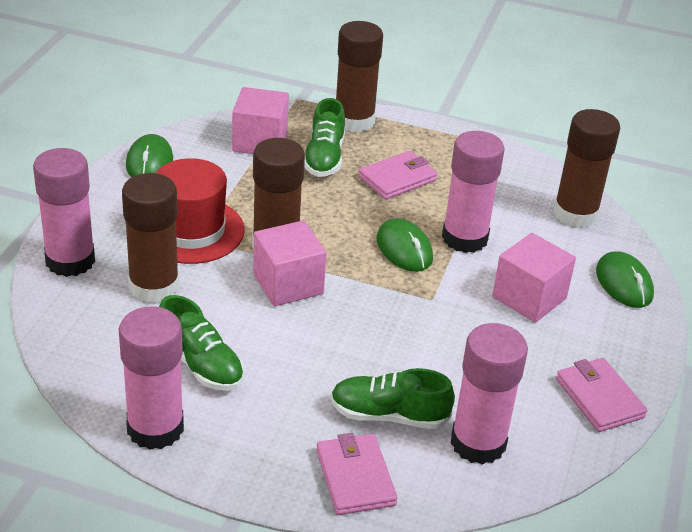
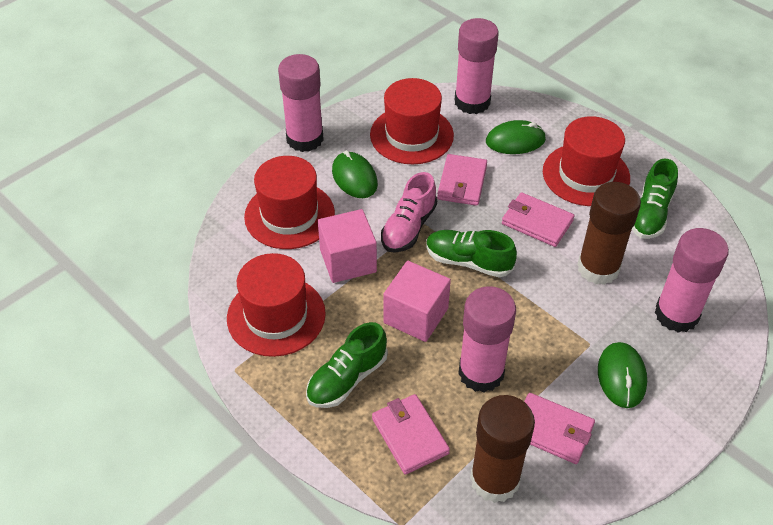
brown glue stick: [122,173,179,303] [252,138,305,253] [336,21,383,132] [553,109,620,228] = 4 -> [470,395,535,503] [577,182,641,285] = 2
pink cube: [232,87,289,154] [253,220,326,306] [492,233,576,323] = 3 -> [318,209,377,283] [383,261,451,342] = 2
pink shoe: none = 0 -> [381,172,437,253] = 1
pink wallet: [316,433,398,515] [358,151,437,200] [556,358,648,432] = 3 -> [372,394,450,475] [437,154,487,206] [502,192,574,247] [524,393,595,464] = 4
red hat: [156,158,245,264] = 1 -> [227,253,326,357] [244,156,335,249] [370,78,454,164] [543,116,630,206] = 4

